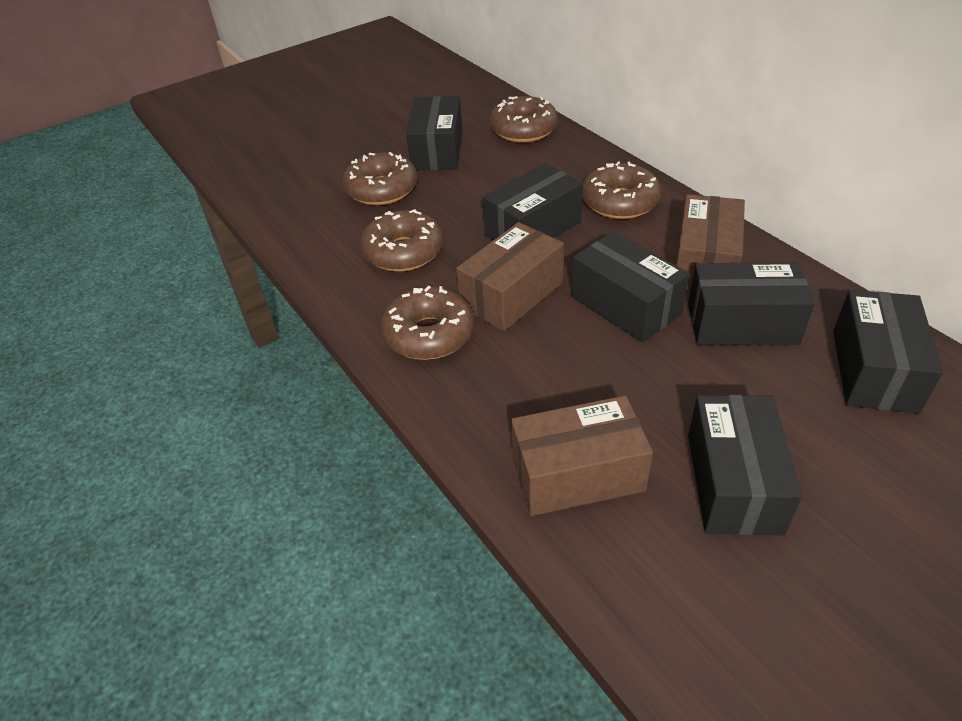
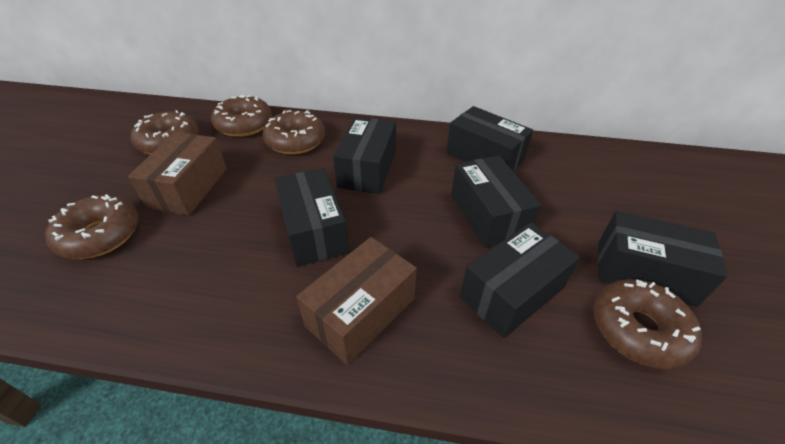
brown box: [456,222,564,331] [511,395,653,516] [676,194,745,290] = 3 -> [128,132,227,215] [296,237,417,365] = 2

